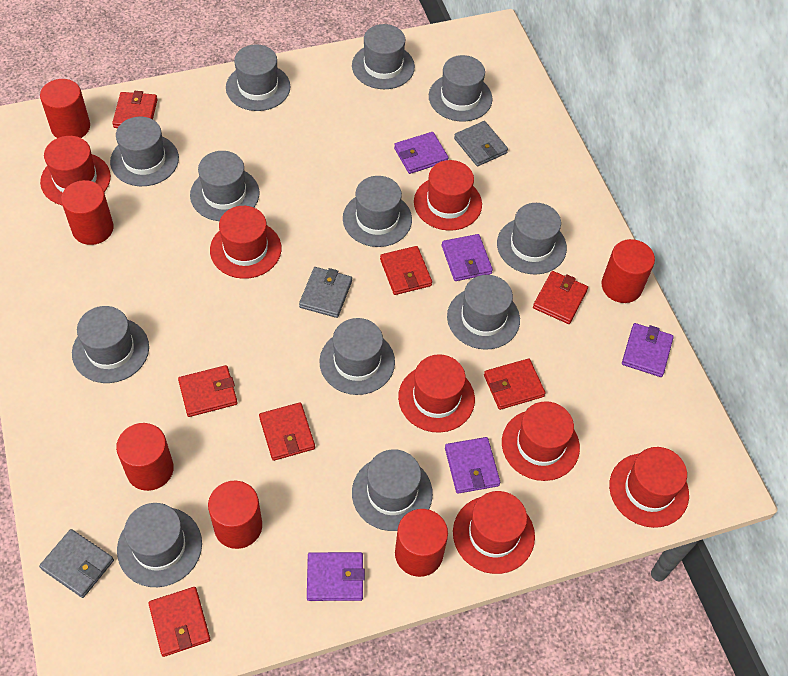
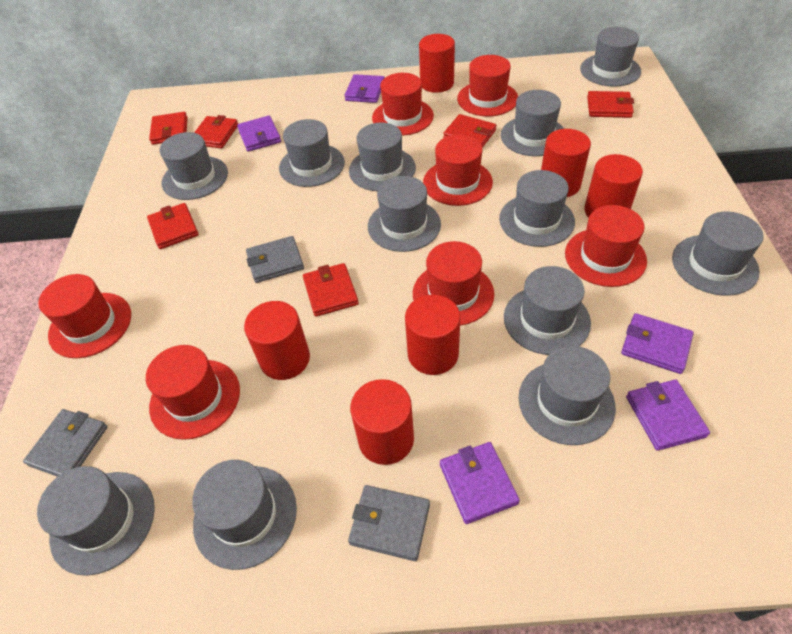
red wallet: [112,91,158,128] [148,587,210,657] [178,365,238,417] [259,402,315,461] [380,246,432,295] [484,359,545,410] [533,271,588,324] = 7 -> [147,203,199,249] [149,112,188,145] [194,115,238,148] [303,263,359,317] [443,114,496,148] [587,91,634,118] = 6

